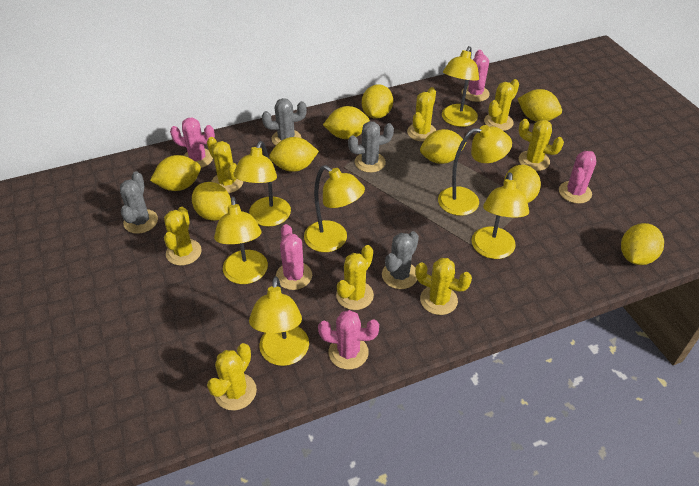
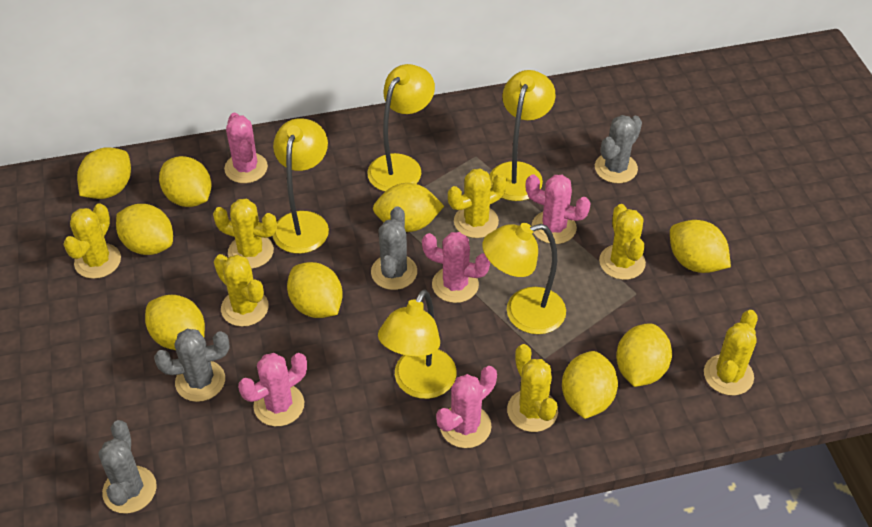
yellow cactus: [164,207,202,266] [207,137,243,193] [207,343,257,410] [336,245,374,310] [407,87,437,142] [415,258,472,315] [484,79,519,131] [518,119,564,171] = 8 -> [63,203,121,279] [213,199,277,269] [214,254,269,327] [448,169,507,238] [507,344,558,432] [599,204,646,280] [704,310,758,396] = 7
yellow lamp: [214,197,268,284] [233,141,291,227] [249,276,309,366] [304,165,365,252] [438,125,512,216] [442,46,479,127] [472,172,529,259] = 7 -> [273,118,329,254] [367,64,435,192] [378,290,457,399] [482,223,566,334] [489,70,556,201] = 5

